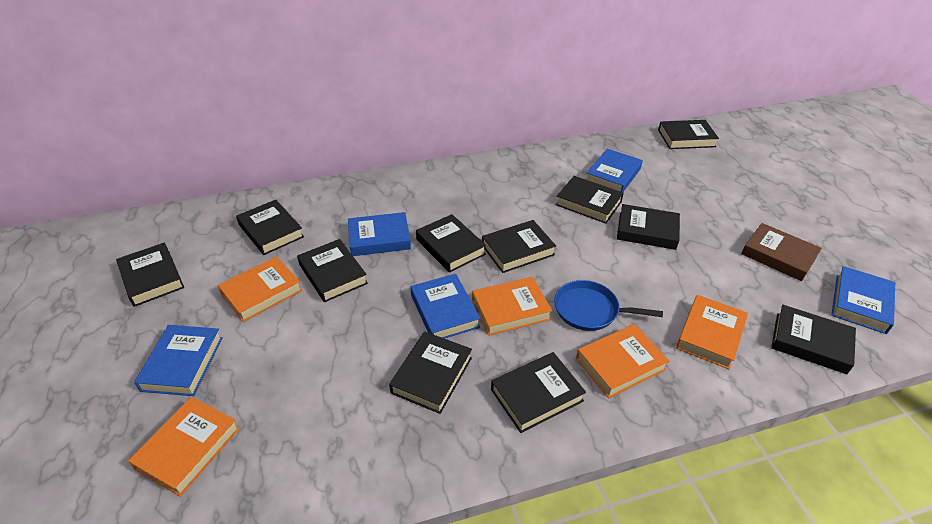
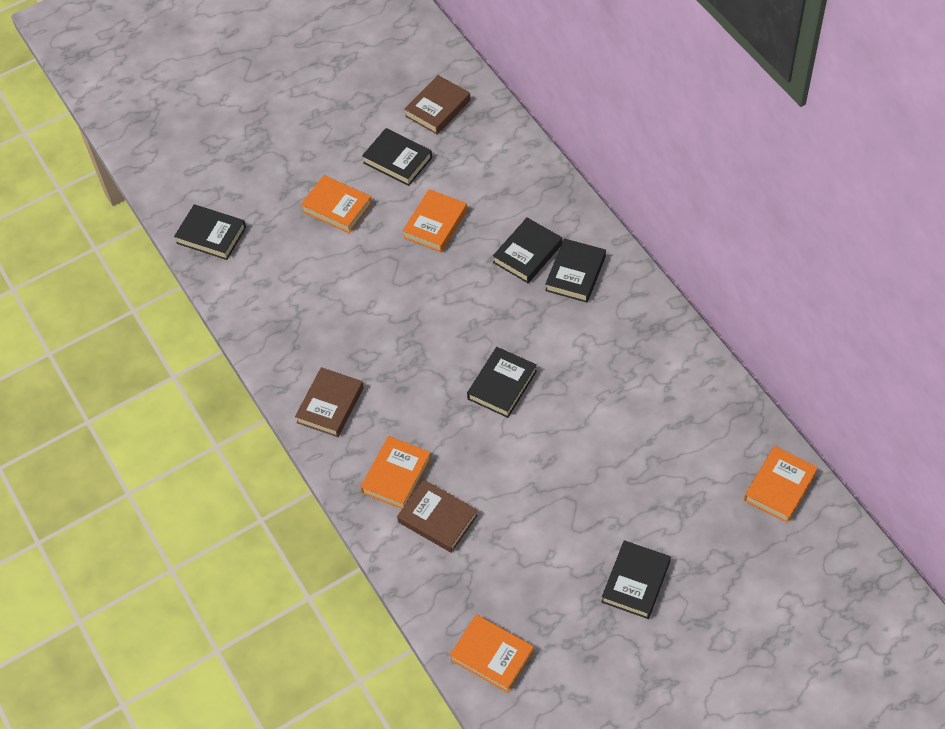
black book: [116,242,184,307] [236,200,304,255] [297,239,368,302] [389,331,472,414] [416,214,486,273] [482,220,556,273] [491,352,586,433] [556,176,624,224] [617,204,680,250] [658,120,719,149] [771,304,856,374] = 11 -> [174,204,246,260] [362,128,432,186] [467,347,537,418] [493,218,562,283] [545,238,606,303] [602,540,671,619] = 6
blue book: [134,325,223,396] [348,212,411,256] [410,274,481,339] [586,149,643,192] [831,266,895,334] = 5 -> none = 0
blue pan: [554,280,663,331] = 1 -> none = 0
brown book: [741,223,822,281] = 1 -> [295,367,364,437] [397,480,478,553] [405,75,471,135] = 3

